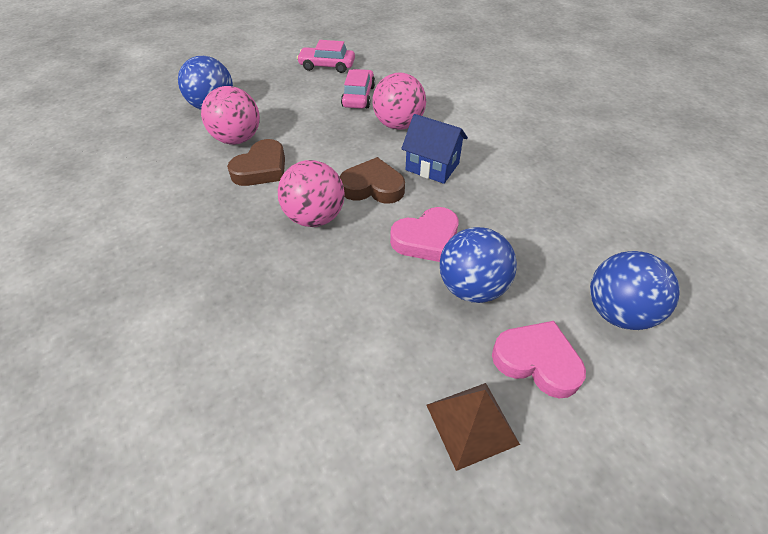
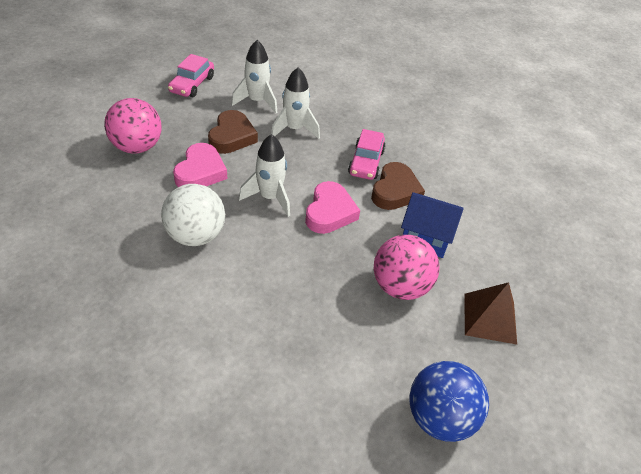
blue ball: [178,56,233,110] [440,227,517,303] [590,251,680,330] = 3 -> [409,361,489,442] = 1
pink ball: [201,86,260,144] [278,160,345,227] [372,72,426,130] = 3 -> [104,98,162,154] [374,235,440,300] = 2
white ball: none = 0 -> [161,184,225,246] = 1
white rocket: none = 0 -> [231,40,277,113] [239,134,290,217] [271,67,320,139] = 3

